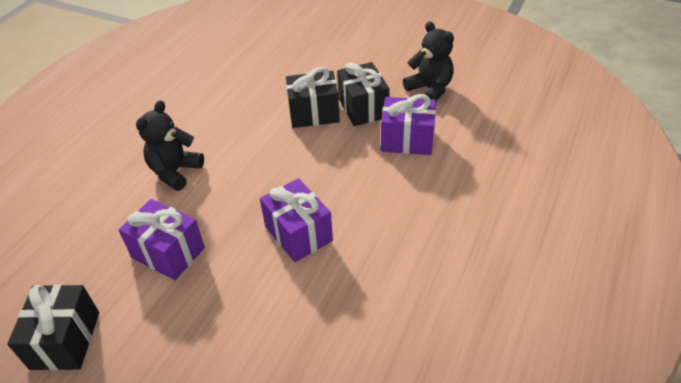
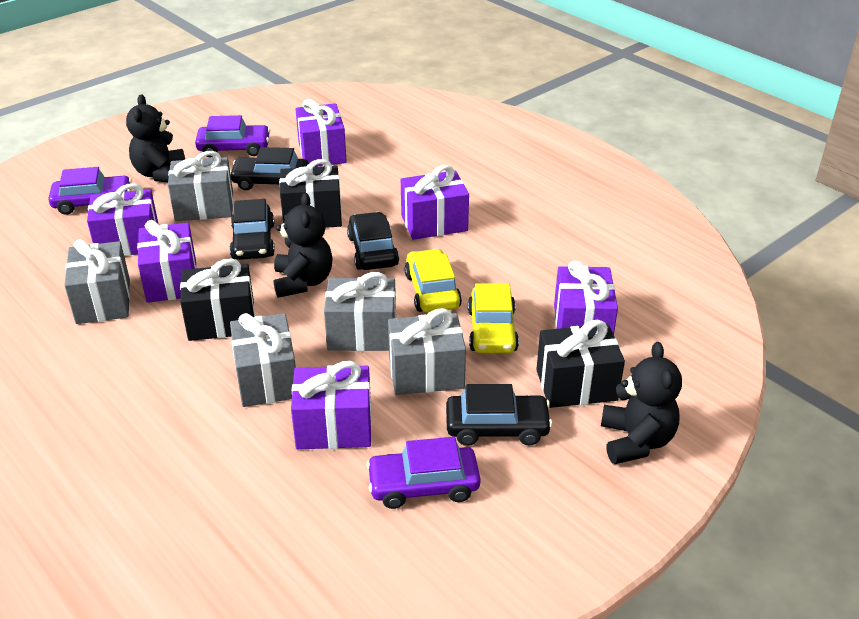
black car: none = 0 -> [230,147,309,190] [230,199,275,260] [347,212,399,270] [446,384,553,446] = 4
black teddy bear: [136,100,204,191] [403,21,454,101] = 2 -> [126,94,185,182] [273,193,333,298] [601,342,682,464] = 3
grey gift: none = 0 -> [64,239,130,324] [168,151,234,221] [230,313,296,407] [324,272,396,351] [388,308,466,395] = 5
purple car: none = 0 -> [49,167,132,215] [195,115,270,157] [366,437,481,509] = 3
purple gift: [119,199,205,280] [260,178,333,262] [381,94,436,155] = 3 -> [87,183,158,256] [137,220,196,303] [291,361,372,449] [295,99,347,167] [401,165,469,240] [554,261,618,335] = 6
yellow car: none = 0 -> [404,249,462,313] [468,283,519,353] = 2

